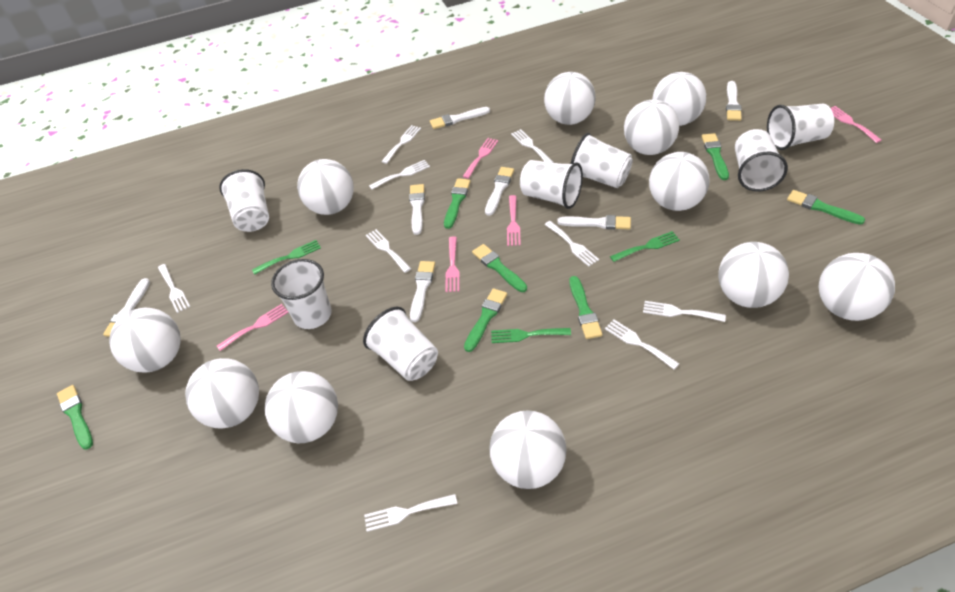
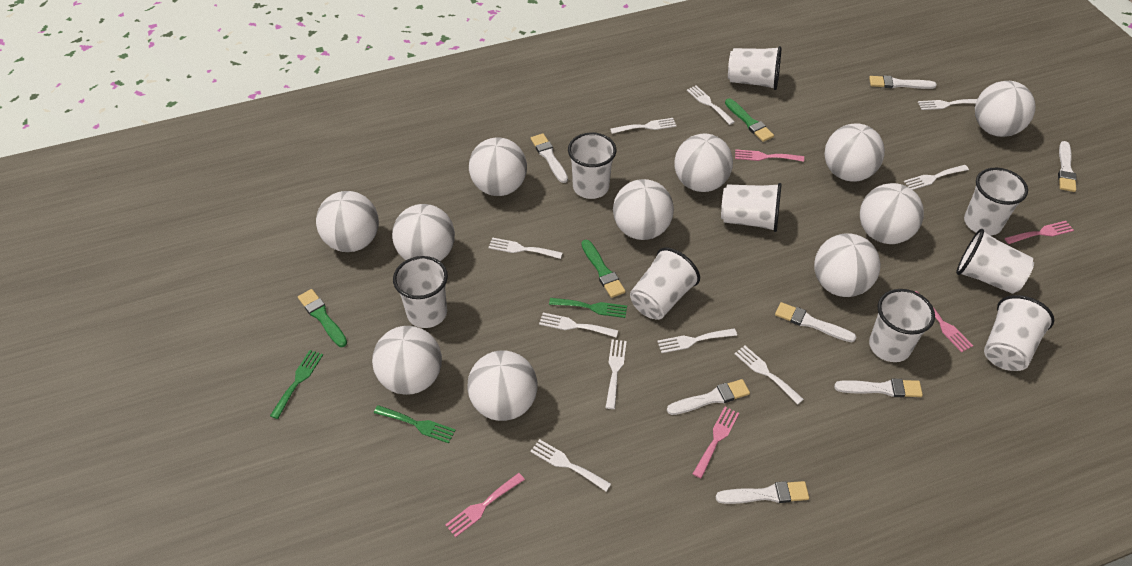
green brush: [57,385,93,450] [444,178,471,229] [464,288,507,352] [472,244,527,292] [569,276,602,339] [701,133,729,180] [787,190,865,225] = 7 -> [298,289,347,347] [581,240,626,298] [725,99,774,142] = 3
white cup: [219,169,269,232] [271,259,332,329] [363,307,438,381] [520,160,583,209] [570,133,633,188] [735,129,788,192] [767,104,834,150] = 7 -> [393,256,448,328] [568,132,616,199] [630,248,700,320] [721,183,781,232] [728,46,781,90] [869,289,935,362] [956,229,1034,294] [964,168,1028,236] [984,295,1054,371] = 9
white fork: [158,264,190,313] [364,494,457,532] [366,229,411,273] [369,160,430,190] [381,125,421,164] [511,129,554,163] [544,221,599,267] [605,320,679,369] [643,301,726,322] = 9 -> [488,237,562,259] [530,439,611,492] [539,313,618,337] [606,339,626,409] [610,118,677,134] [657,328,737,353] [687,86,735,125] [734,345,804,405] [904,165,969,190] [918,99,977,110] = 10

